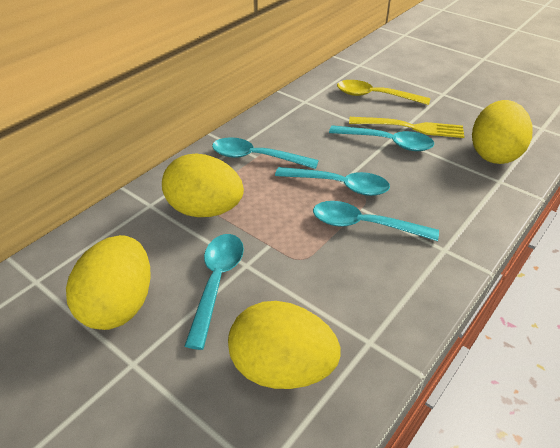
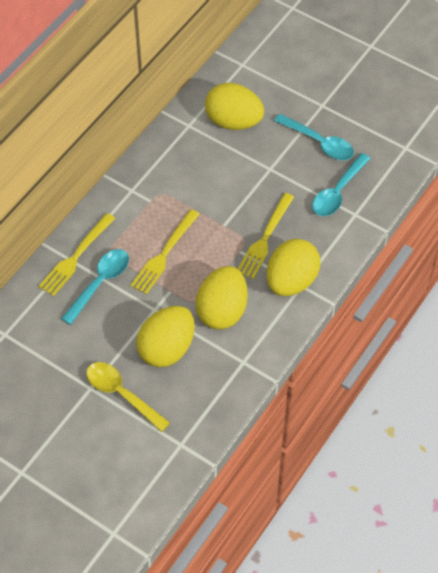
turquoise spoon: [185,234,244,350] [212,137,319,169] [275,167,390,196] [313,201,439,241] [329,125,434,151] = 5 -> [61,249,129,325] [274,114,354,160] [312,153,371,216] = 3
yellow fork: [349,117,465,138] = 1 -> [38,213,115,296] [130,209,200,294] [238,193,294,279] = 3

